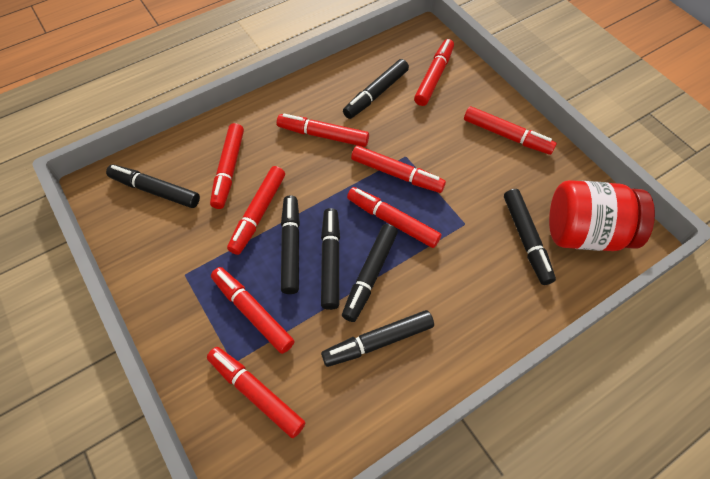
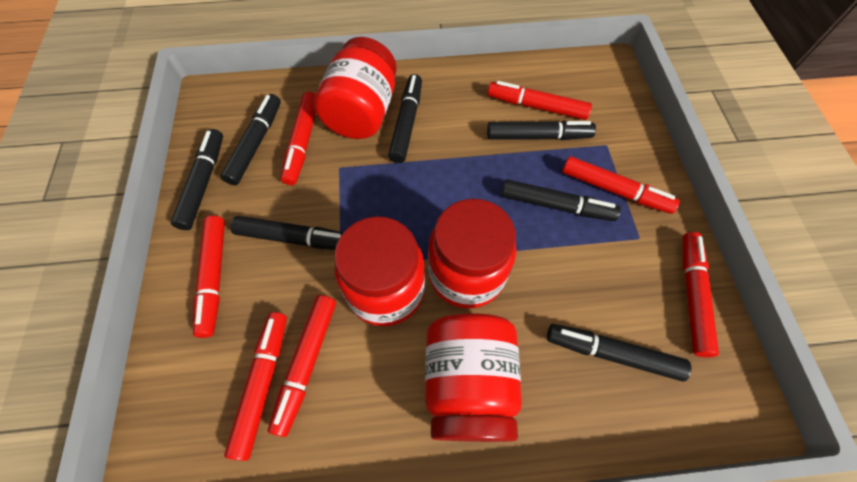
red jar: [549,180,655,251] = 1 -> [314,37,397,139] [334,216,425,326] [425,313,522,442] [428,199,516,309] = 4
red marker: [207,347,306,438] [210,123,244,209] [211,267,294,354] [227,166,285,255] [277,114,369,147] [347,187,441,248] [351,145,446,193] [414,39,454,106] [464,106,557,155] = 9 -> [193,216,225,338] [224,312,287,461] [268,295,336,437] [281,92,316,185] [488,81,592,120] [562,156,680,214] [683,232,719,358] = 7

